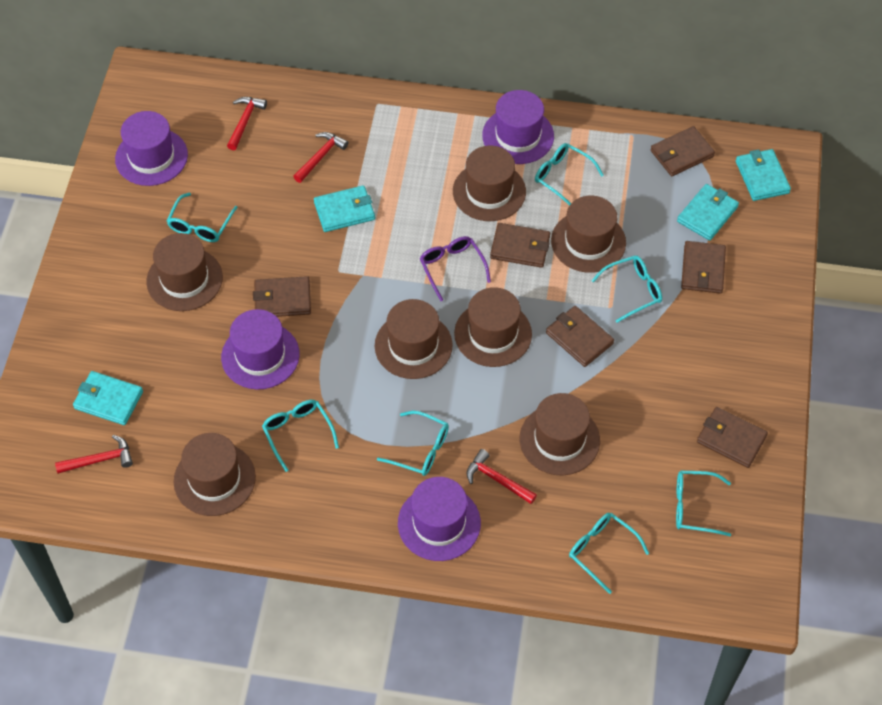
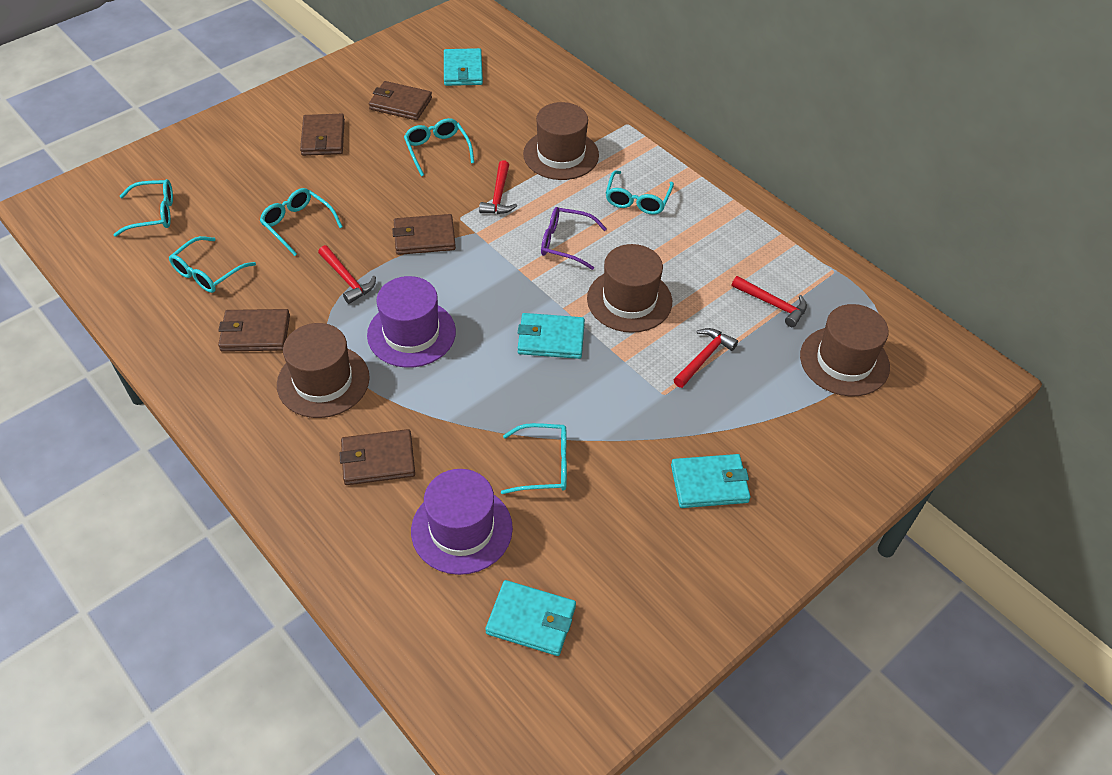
brown hat: [147,233,223,311] [174,433,256,516] [375,299,453,379] [453,146,526,221] [454,287,532,367] [520,393,600,475] [551,196,626,273] = 7 -> [277,323,370,418] [523,102,599,180] [587,244,672,333] [800,304,890,396] = 4
brown wallet: [253,276,311,317] [490,223,550,268] [546,306,614,367] [651,126,715,176] [681,241,726,294] [697,407,768,468] = 6 -> [218,309,290,352] [300,114,345,156] [339,429,415,485] [369,81,432,120] [392,214,456,255] = 5
purple hat: [115,111,188,186] [221,309,300,389] [398,477,481,561] [482,90,554,164] = 4 -> [367,276,456,368] [411,469,513,575] = 2
turquoise glasses: [167,193,238,242] [262,400,339,472] [377,411,449,476] [535,143,603,206] [569,513,649,594] [591,255,662,323] [676,470,731,536] = 7 -> [113,179,173,237] [169,236,256,293] [260,188,343,256] [404,118,474,176] [501,423,567,494] [606,170,674,215] = 6

